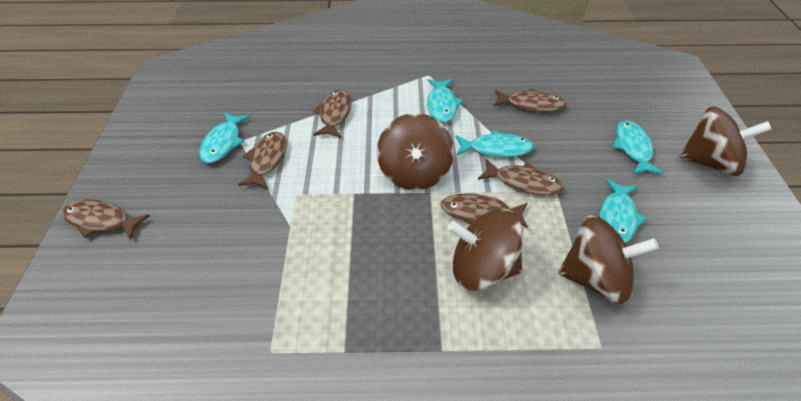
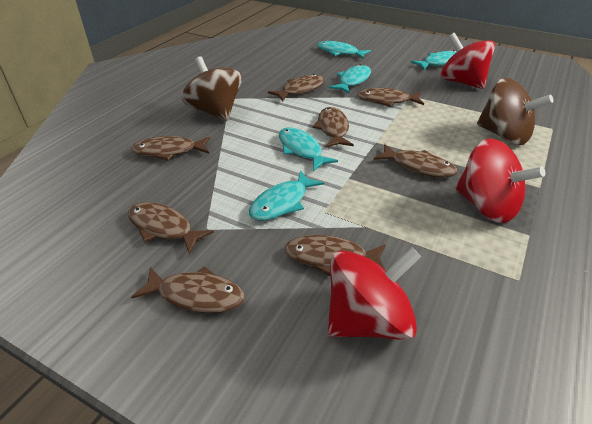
brown fish: [62,199,150,240] [238,132,287,189] [313,89,352,138] [441,193,528,228] [478,159,564,195] [493,88,567,112] = 6 -> [128,202,214,254] [131,136,210,161] [131,266,245,313] [268,74,324,101] [284,235,386,277] [312,107,354,148] [357,88,424,107] [374,144,458,178] = 8
brown spinning top: [377,113,454,190] [448,209,523,291] [558,215,659,304] [679,106,772,177] = 4 -> [182,56,242,121] [477,78,553,145] = 2
red spinning top: none = 0 -> [328,247,421,340] [440,33,495,89] [455,139,545,223] = 3

